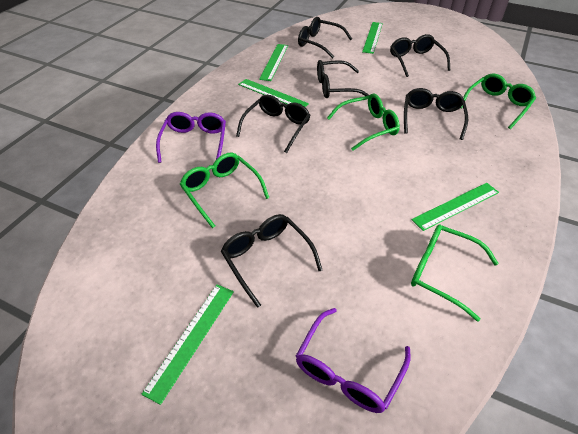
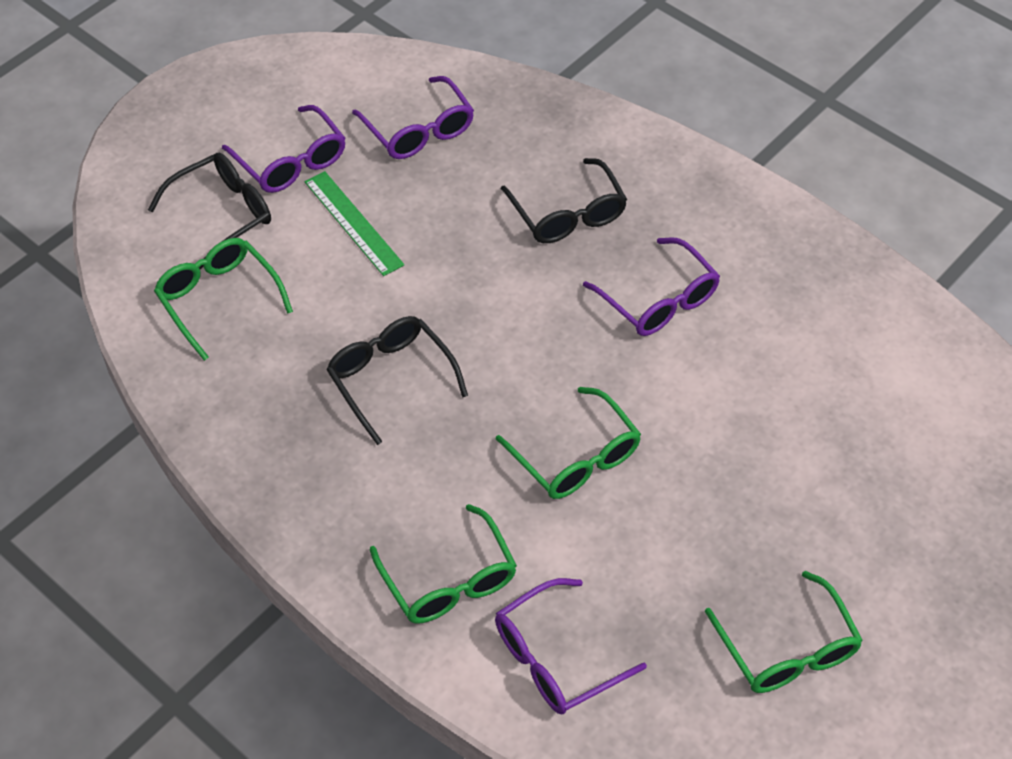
black glasses: [221,214,322,308] [236,95,311,153] [298,17,352,59] [317,60,370,98] [390,34,450,77] [404,88,468,140] = 6 -> [148,153,271,269] [326,316,468,445] [501,158,627,243] = 3
green ruler: [141,284,234,405] [238,79,309,107] [259,44,288,81] [362,22,383,54] [412,183,499,231] = 5 -> [305,171,404,276] = 1
purple glasses: [156,112,226,163] [296,308,411,413] = 2 -> [222,105,345,193] [352,76,474,159] [495,578,647,714] [583,237,720,336] = 4

